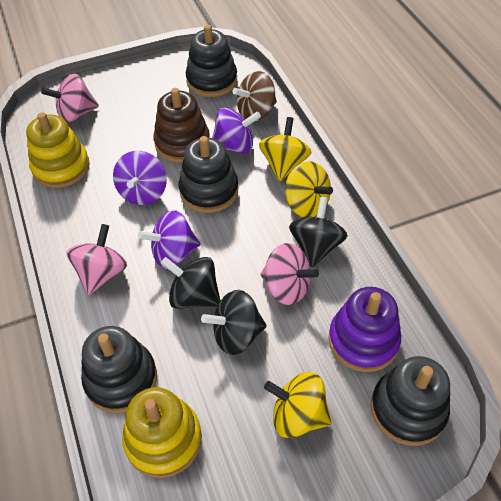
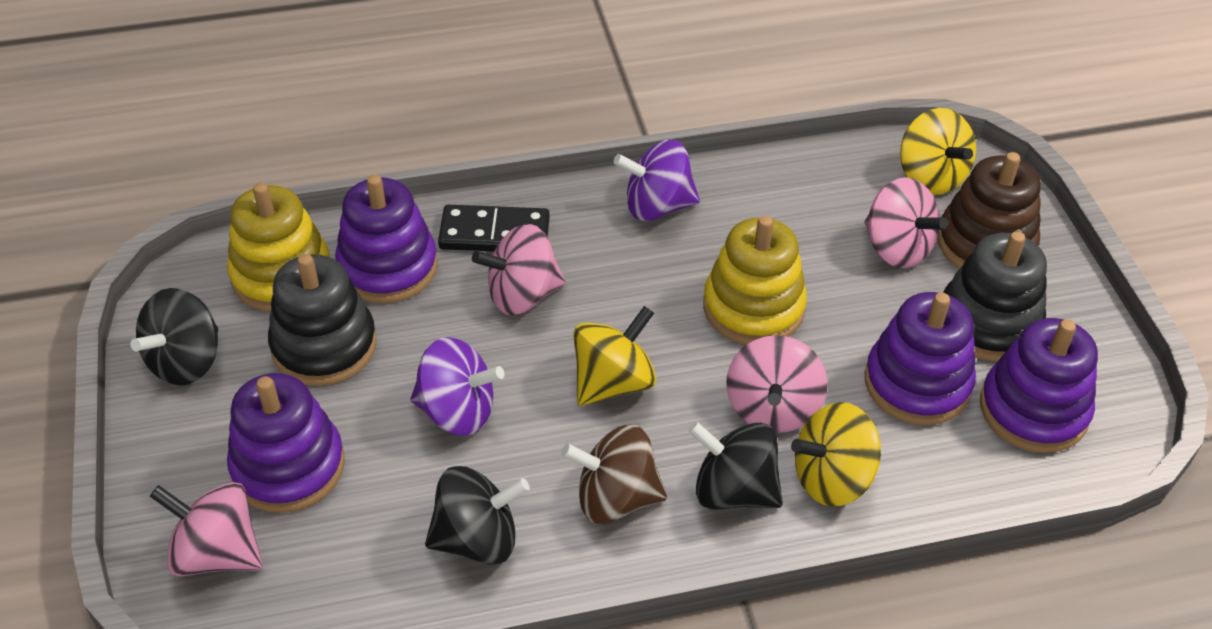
black domino: none = 0 -> [438,205,550,251] = 1
black stacking toy: [81,326,157,413] [179,136,238,213] [186,25,237,97] [371,356,450,446] = 4 -> [268,254,377,386] [943,231,1047,361] = 2
pink spinning top: [41,74,99,123] [67,224,127,296] [260,243,319,305] = 3 -> [150,482,263,576] [472,224,566,315] [726,335,828,433] [864,177,948,268] = 4
purple spinning top: [113,151,167,205] [138,210,200,269] [212,107,261,154] = 3 -> [411,337,504,436] [613,140,700,221] = 2
purple stacking toy: [329,287,401,372] = 1 -> [227,373,345,513] [335,175,438,303] [865,292,976,425] [980,318,1098,453] = 4

